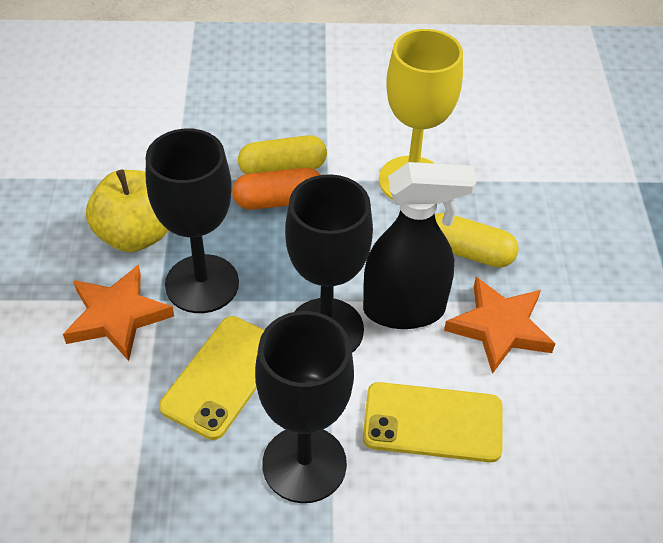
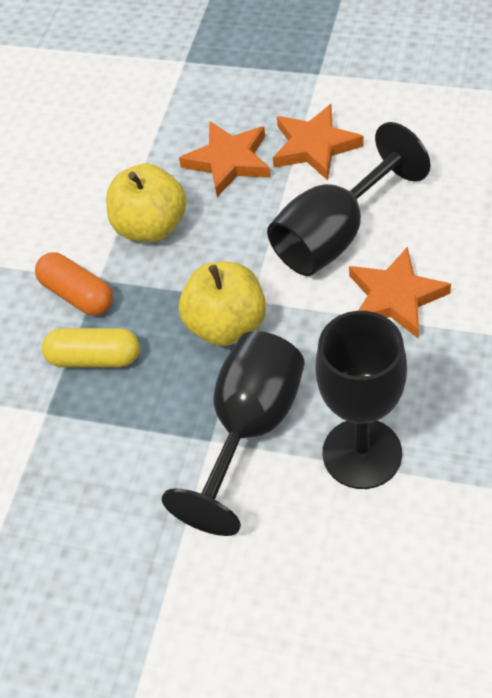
black spray bottle: [363,162,477,329] = 1 -> none = 0
orange star: [63,265,174,361] [444,277,555,374] = 2 -> [179,121,271,197] [273,104,364,181] [349,247,451,338] = 3
yellow apple: [86,170,169,252] = 1 -> [106,163,187,242] [179,262,266,346] = 2
yellow capsule: [238,135,327,174] [435,213,519,268] = 2 -> [42,328,140,367] = 1
yellow goblet: [379,29,463,200] = 1 -> none = 0
yellow phone: [159,316,264,440] [363,382,503,462] = 2 -> none = 0

